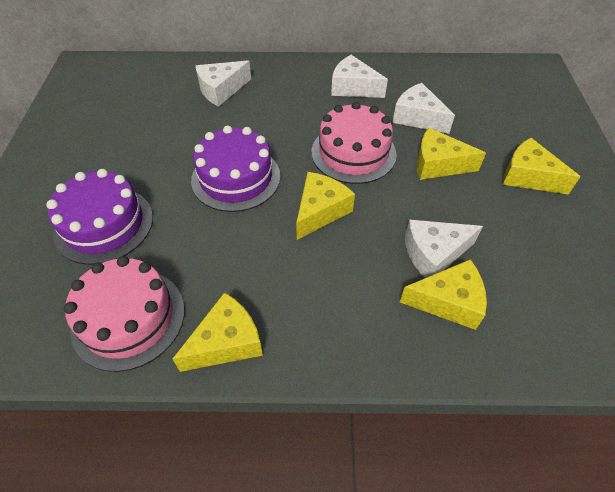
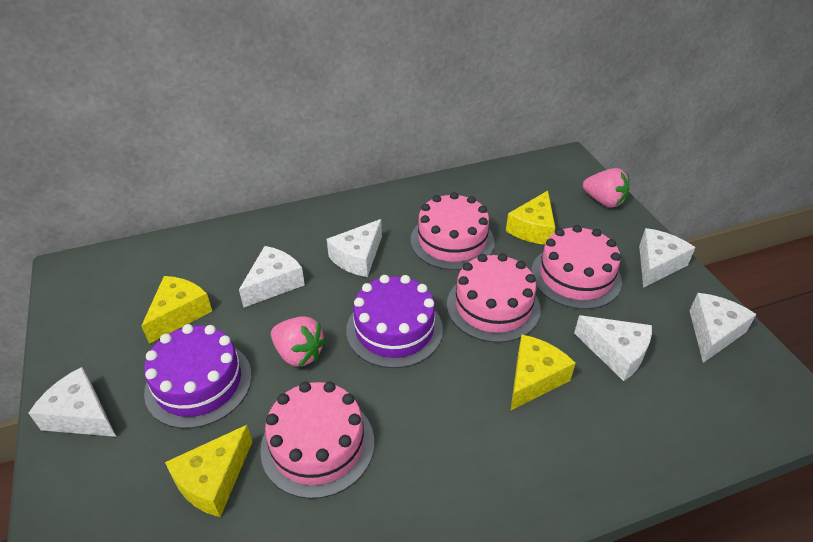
pink cake: [64,256,185,372] [312,102,397,184] = 2 -> [260,381,374,499] [411,192,495,270] [447,253,541,343] [531,225,622,309] = 4
pink strawberry: none = 0 -> [271,316,326,367] [583,168,629,208] = 2
white cheese: [196,60,251,107] [331,55,388,98] [392,83,455,134] [405,219,483,278] = 4 -> [29,367,116,437] [239,246,305,308] [327,219,382,277] [574,315,652,381] [639,228,696,288] [690,293,756,363] = 6
yellow cheese: [173,292,263,372] [296,172,355,240] [400,259,487,330] [417,128,486,180] [503,138,581,194] = 5 -> [141,276,212,344] [165,425,252,517] [506,191,555,245] [510,335,576,411] = 4

